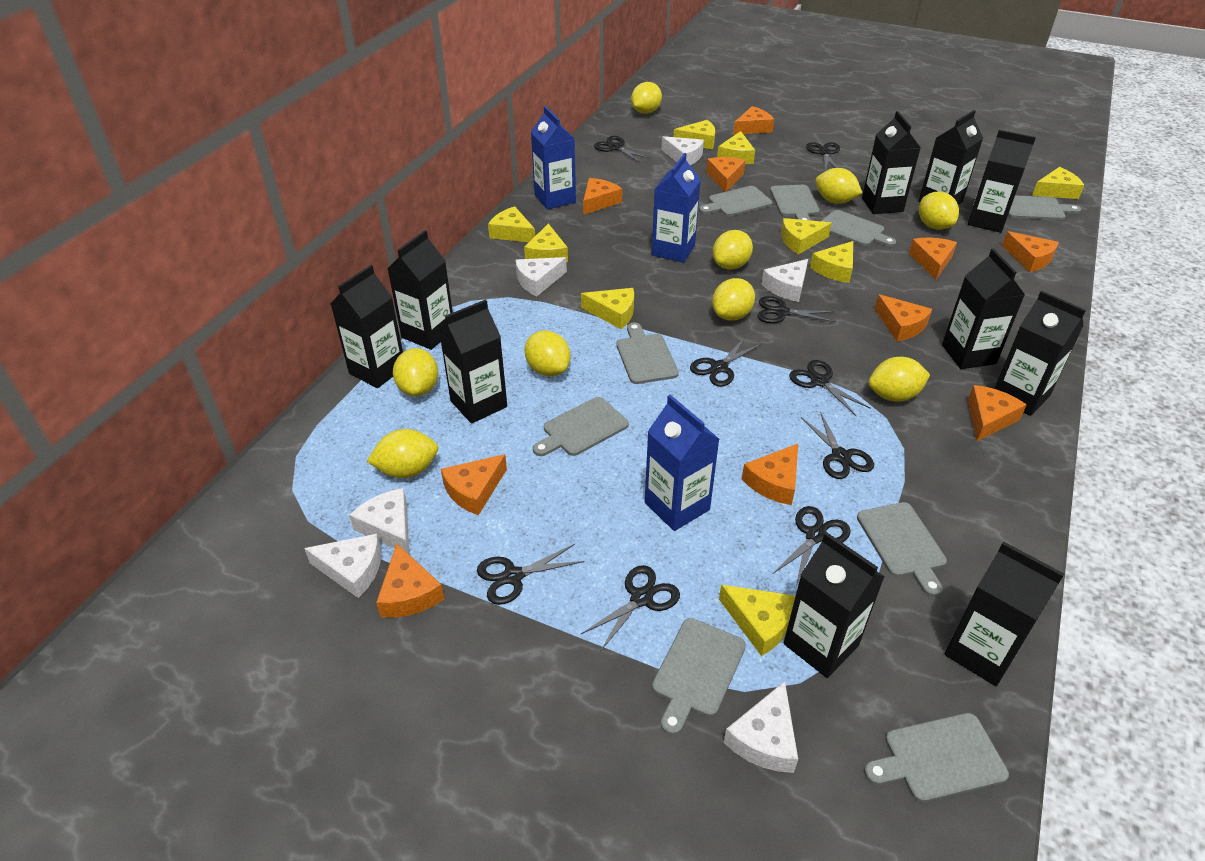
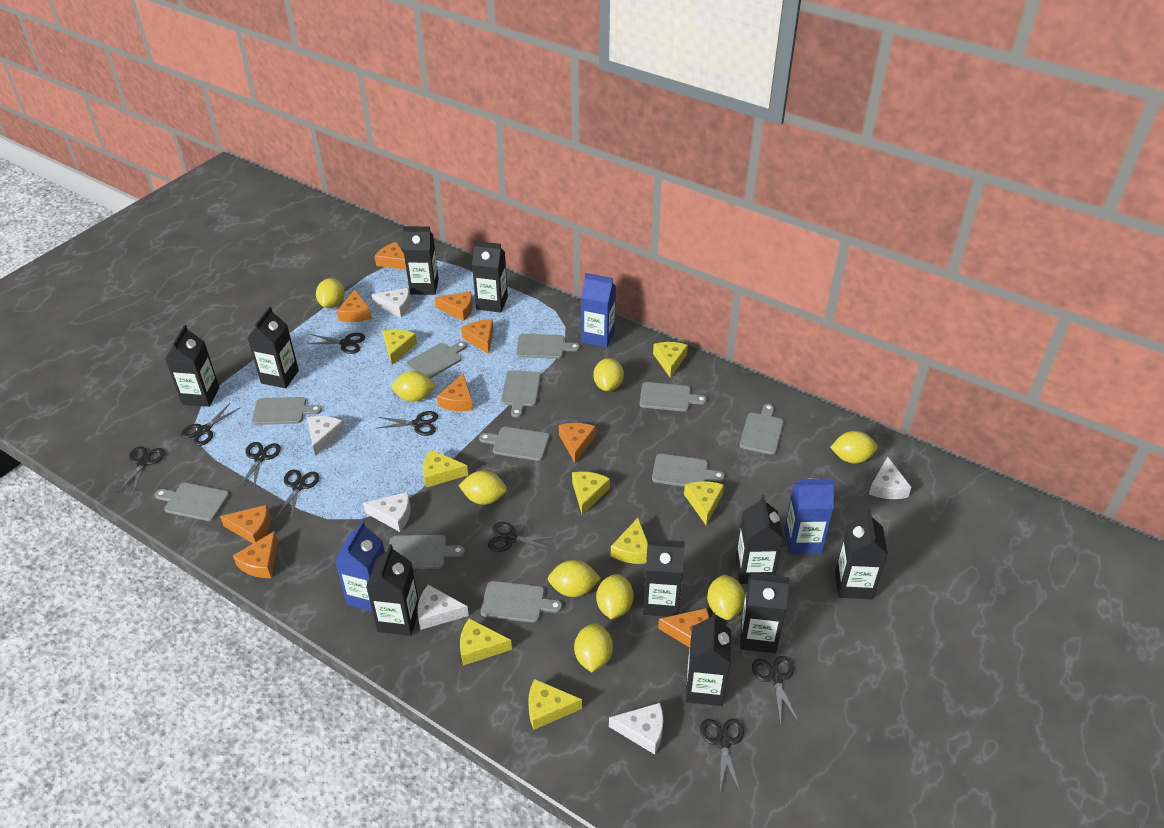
grey cutting board: [533,397,629,456] [616,322,679,384] [652,618,746,735] [699,186,772,217] [770,185,820,220] [822,210,896,247] [857,502,947,597] [864,713,1009,802] [1008,195,1081,220] = 9 -> [155,483,229,521] [252,397,322,425] [390,535,465,569] [406,341,467,379] [479,427,550,461] [481,581,562,623] [501,370,541,418] [516,334,580,359] [640,382,707,412] [652,454,725,487] [739,404,784,455] = 11
orange cheese: [376,544,444,618] [441,454,507,515] [583,178,622,215] [706,157,745,192] [733,106,774,135] [742,444,798,505] [875,294,932,341] [909,238,957,280] [968,385,1027,441] [1002,231,1059,272] = 10 -> [220,505,270,543] [233,531,278,578] [337,289,372,322] [375,242,406,270] [434,291,473,321] [437,374,473,411] [461,319,494,354] [559,423,596,463] [658,608,709,648] = 9
yellow cheese: [488,206,535,242] [524,223,568,262] [581,288,634,329] [674,120,715,149] [717,131,755,164] [719,585,796,656] [781,218,832,255] [810,241,853,283] [1032,167,1084,199] = 9 -> [383,330,417,365] [423,450,468,488] [460,618,512,665] [528,679,582,730] [572,472,610,515] [611,518,648,564] [653,342,688,378] [684,481,724,525] = 8

